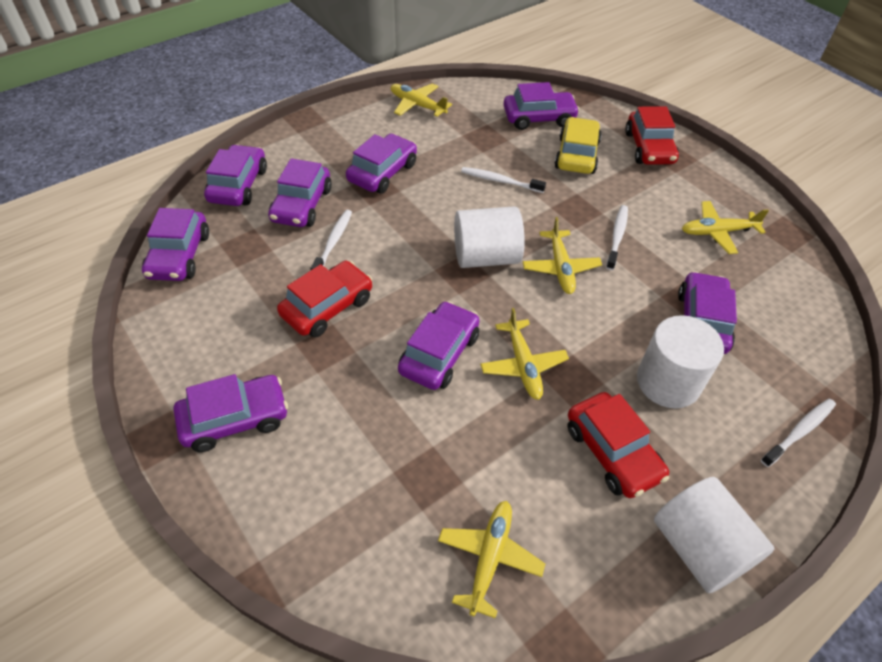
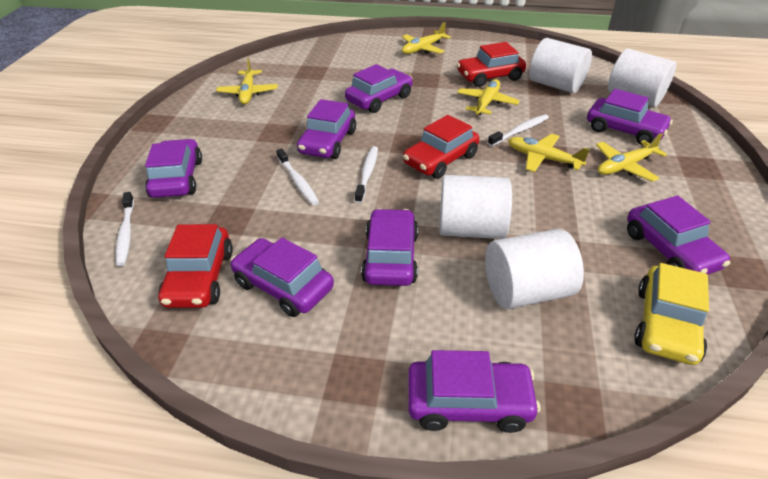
white cylinder: [454,206,525,268] [637,315,724,408] [654,477,775,593] = 3 -> [439,175,512,239] [485,229,584,309] [529,38,592,93] [608,49,676,107] = 4

